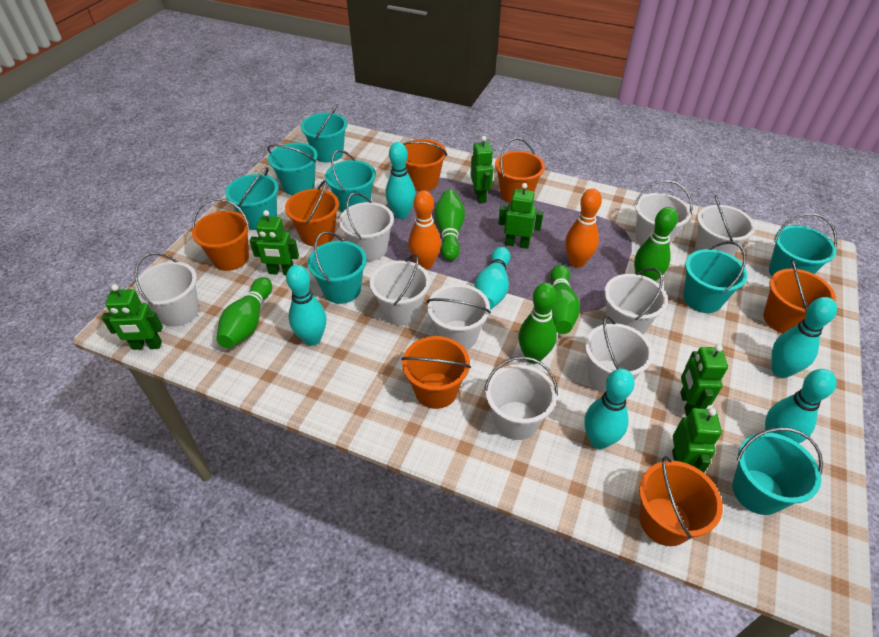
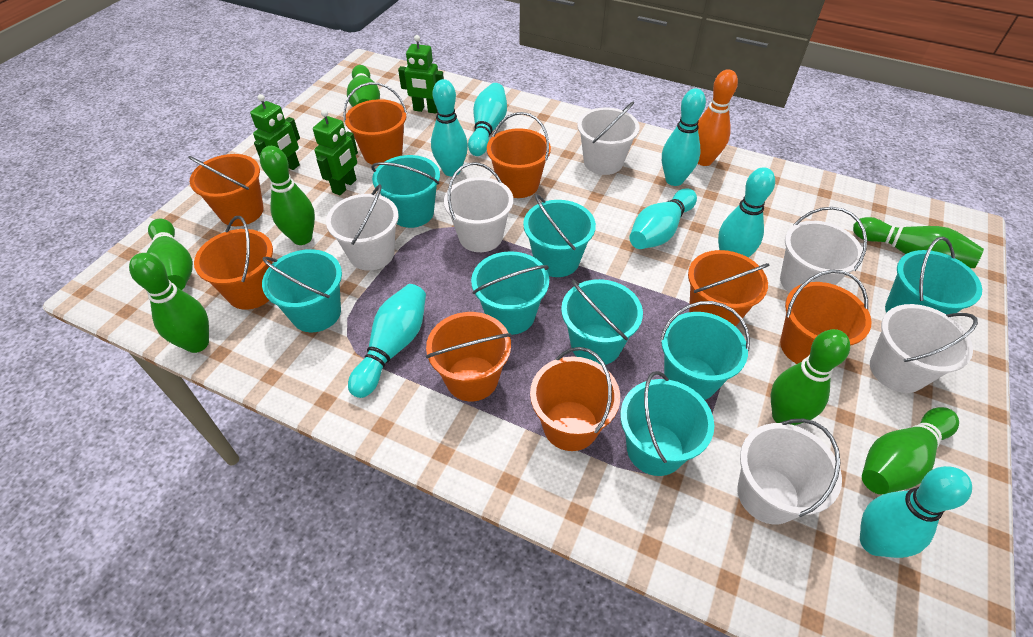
green bowling pin: [216,277,272,348] [435,190,465,261] [518,283,557,364] [550,265,580,334] [634,207,678,282] = 5 -> [129,253,209,353] [146,218,193,290] [260,146,315,245] [347,65,380,107] [771,329,850,425] [853,217,984,268] [862,407,959,494] = 7
green robot: [102,284,163,350] [250,210,299,275] [470,136,493,203] [498,183,543,249] [672,408,722,473] [680,344,728,416] = 6 -> [250,94,300,170] [313,109,358,195] [398,35,444,114] = 3
orange bowling pin: [408,190,441,270] [565,188,602,268] = 2 -> [697,69,738,166] = 1
orange bucket: [192,198,250,271] [285,180,339,246] [401,336,471,409] [403,139,447,191] [495,138,545,203] [639,456,723,546] [763,260,836,333] = 7 -> [188,154,264,226] [194,216,273,310] [343,82,407,166] [426,312,511,402] [487,112,551,198] [530,347,620,451] [688,250,769,327] [780,270,872,364] = 8
turquoise bowling pin: [286,265,326,346] [386,142,416,219] [474,247,511,310] [584,369,635,449] [765,369,837,443] [771,297,837,378] = 6 -> [348,284,426,398] [431,79,468,176] [468,83,507,156] [629,188,697,249] [662,88,706,186] [718,167,775,258] [860,466,972,558] = 7
white bucket: [133,253,199,327] [339,193,394,261] [370,254,430,326] [427,284,491,350] [484,356,558,440] [585,316,653,393] [604,268,668,335] [634,180,693,246] [695,195,755,256] = 9 -> [326,184,399,271] [444,162,513,252] [577,102,640,175] [737,419,842,524] [780,207,867,293] [870,304,978,393] = 6

